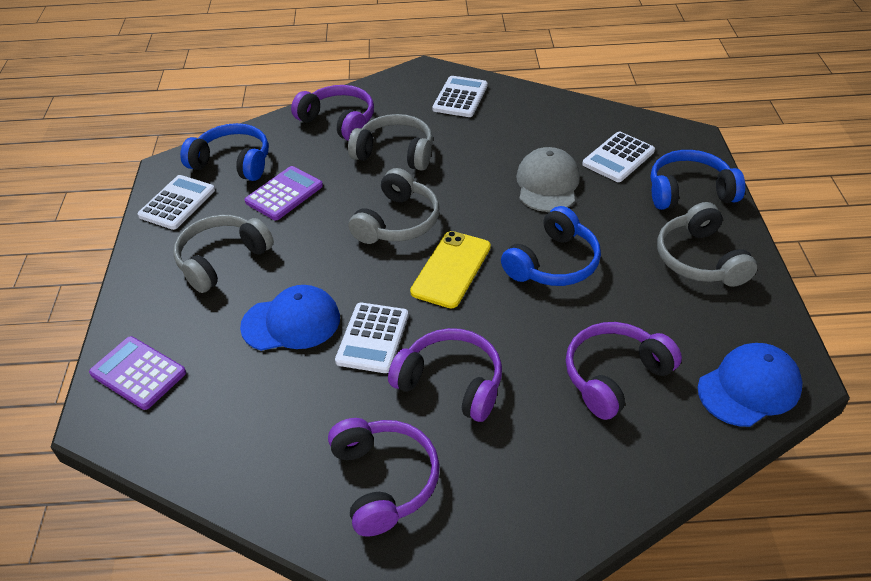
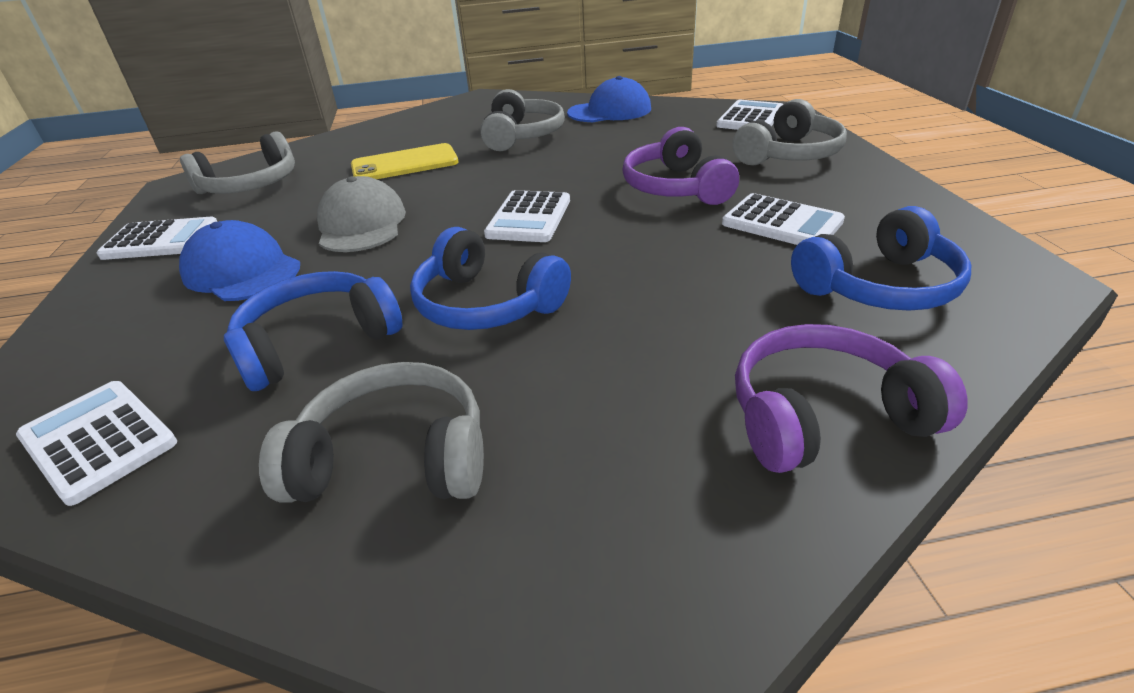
purple calculator: [89,336,186,410] [245,166,323,220] = 2 -> none = 0
purple headphones: [291,85,374,141] [328,418,440,537] [388,328,502,422] [566,322,682,420] = 4 -> [622,127,739,205] [735,324,968,473] = 2
white calculator: [138,175,215,230] [335,302,408,373] [433,76,487,117] [582,132,655,182] = 4 -> [16,381,177,506] [97,217,217,260] [484,190,570,242] [716,100,783,130] [722,193,845,245] = 5

